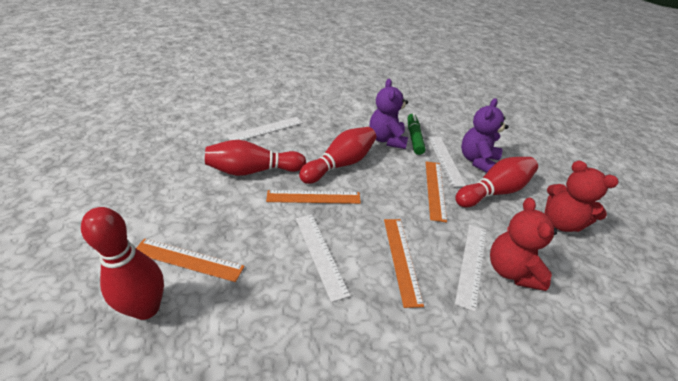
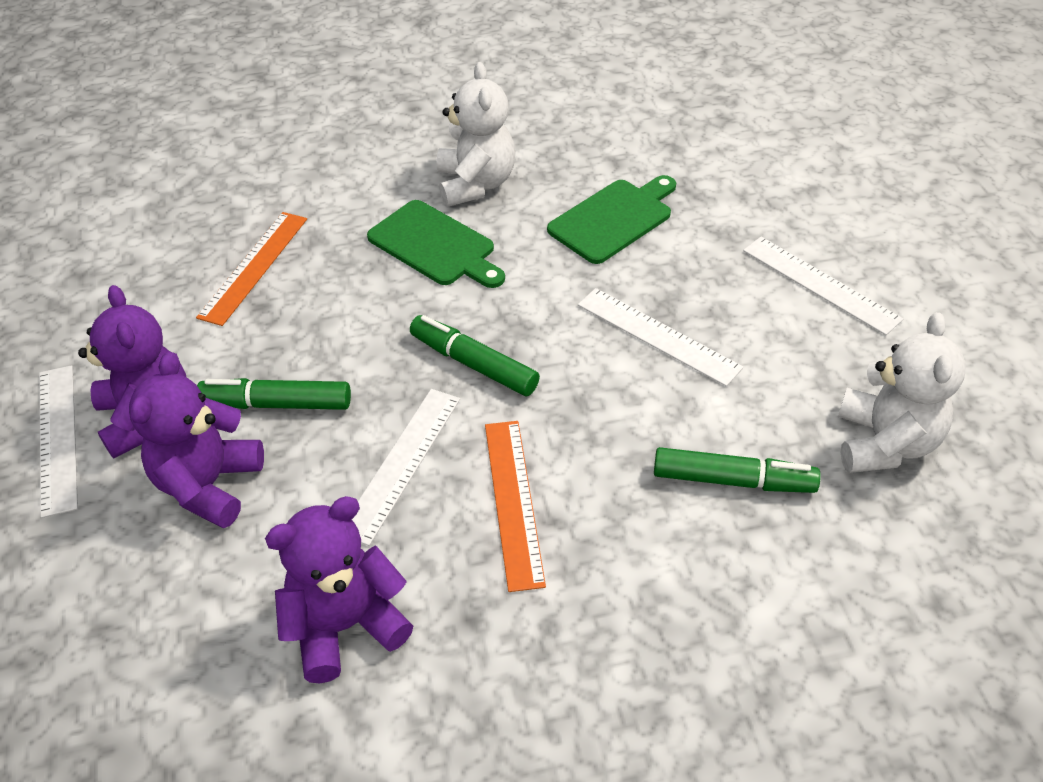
green cutting board: none = 0 -> [367,200,505,288] [547,175,676,264] = 2
green marker: [408,113,426,155] = 1 -> [197,378,351,410] [410,315,540,396] [654,447,821,493] = 3
orange ruler: [136,238,245,282] [266,190,361,204] [384,219,424,308] [426,161,447,222] = 4 -> [196,212,307,326] [485,421,546,592] = 2
purple teddy bear: [370,79,408,149] [461,98,509,173] = 2 -> [78,285,187,459] [129,352,264,528] [265,496,413,684] = 3
red bowling pin: [81,207,164,320] [205,140,306,176] [299,127,376,184] [455,157,538,207] = 4 -> none = 0
red teddy bear: [490,198,558,291] [545,160,619,232] = 2 -> none = 0
white teddy bear: none = 0 -> [437,62,515,207] [838,312,966,473] = 2

